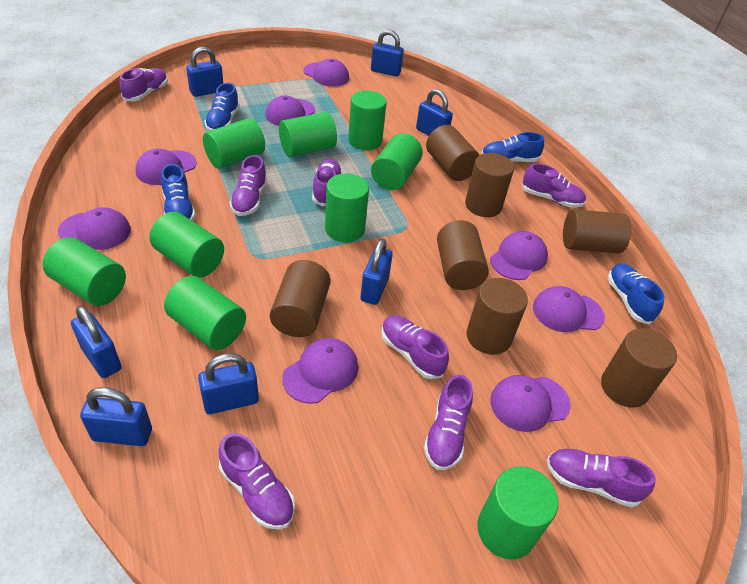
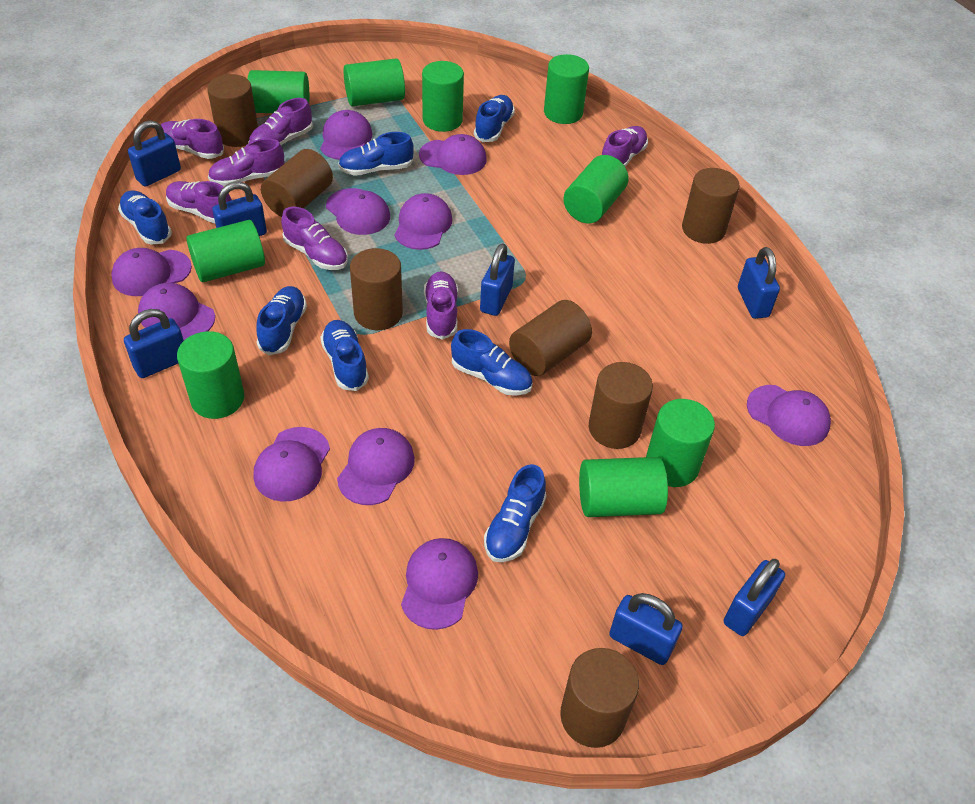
blue shoe: [161,164,195,221] [204,83,240,131] [482,132,544,162] [608,264,665,325] = 4 -> [118,190,172,245] [256,286,307,355] [320,320,369,391] [338,132,414,176] [451,329,533,396] [474,95,515,142] [484,464,547,562] = 7
purple cap: [58,207,131,250] [135,149,196,185] [265,95,315,126] [282,338,358,404] [303,59,349,87] [490,231,548,280] [490,375,571,432] [533,286,605,332] = 8 -> [111,248,192,296] [138,283,215,340] [254,427,330,502] [320,110,372,160] [326,188,390,235] [337,428,415,505] [394,193,452,250] [401,538,478,630] [419,134,487,175] [747,385,831,446] = 10
purple shoe: [119,68,168,101] [219,433,295,530] [230,155,267,216] [312,159,343,206] [381,315,449,379] [424,375,473,470] [522,163,586,208] [547,449,656,508] = 8 -> [161,119,224,159] [166,181,232,224] [208,138,285,186] [248,98,313,145] [281,206,348,270] [424,271,458,340] [602,126,648,167] = 7

